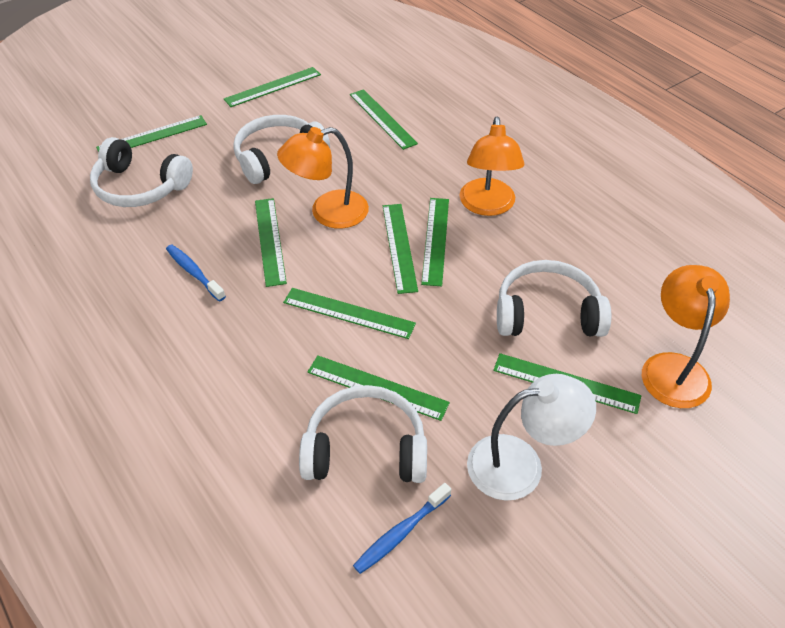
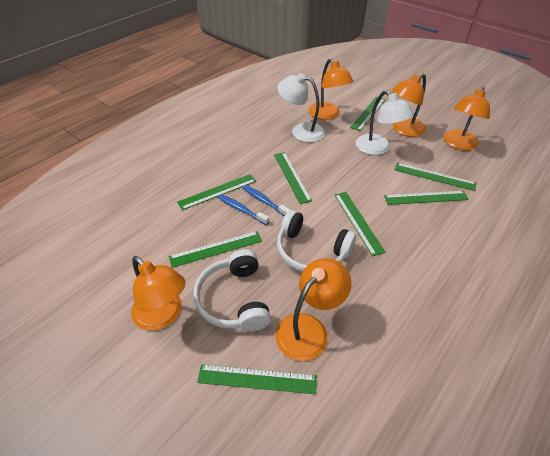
green ruler: [96,115,207,152] [224,67,321,107] [255,198,287,287] [283,288,416,339] [307,355,450,421] [350,89,418,150] [383,204,418,294] [421,198,449,286] [493,353,641,414] = 9 -> [169,231,262,268] [177,174,256,210] [197,364,317,394] [274,152,312,204] [335,192,386,256] [350,97,385,131] [384,191,469,205] [395,163,476,191] = 8
orange lamp: [277,127,369,229] [459,117,524,216] [642,265,730,408] = 3 -> [131,256,185,331] [275,258,352,361] [309,59,353,120] [391,74,426,137] [444,86,490,150] = 5
white headphones: [90,137,193,207] [233,115,330,184] [299,385,427,483] [497,260,611,337] = 4 -> [193,249,271,331] [277,210,356,272] = 2
white lamp: [467,374,596,501] = 1 -> [278,73,325,142] [356,90,414,155] = 2

